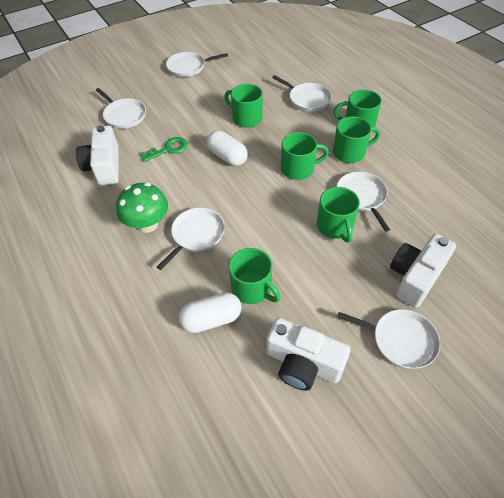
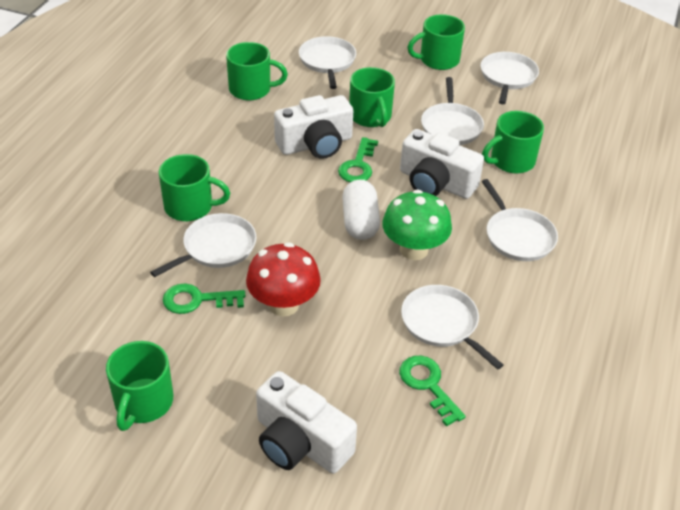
green key: [140,137,188,162] = 1 -> [163,284,245,314] [338,137,378,182] [399,356,466,427] = 3
red mushroom: none = 0 -> [246,242,321,317] = 1
white capsule: [179,292,242,333] [207,131,248,166] = 2 -> [342,180,380,240] = 1

